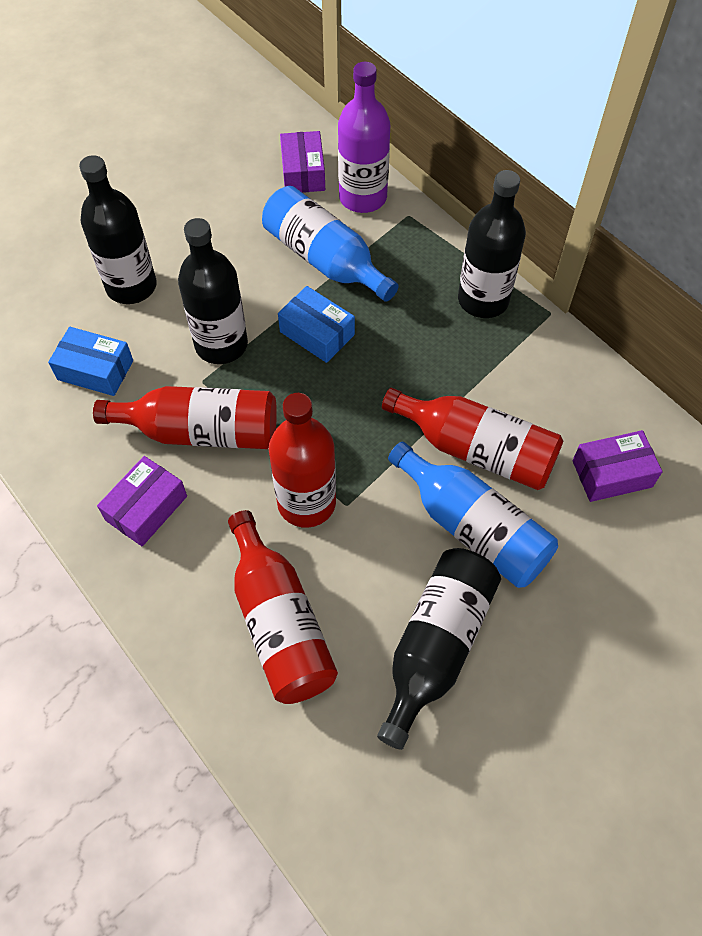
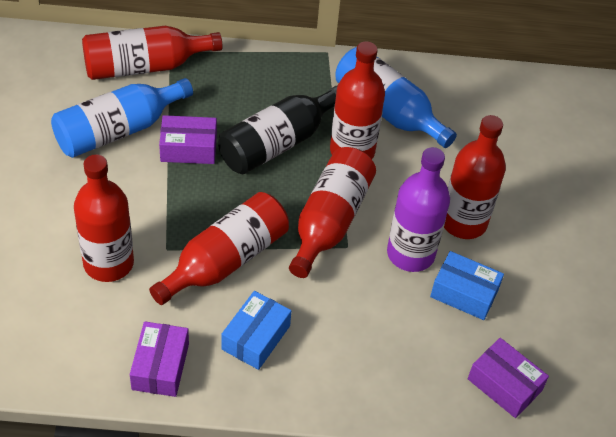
black bottle: [79,155,157,304] [178,218,248,364] [377,548,501,750] [458,170,526,318] = 4 -> [218,85,338,174] = 1
red bottle: [93,386,277,449] [228,510,338,704] [269,393,336,528] [382,388,563,490] = 4 -> [74,154,134,282] [82,26,223,80] [149,192,289,305] [289,147,376,278] [330,41,385,159] [444,115,506,239] = 6

